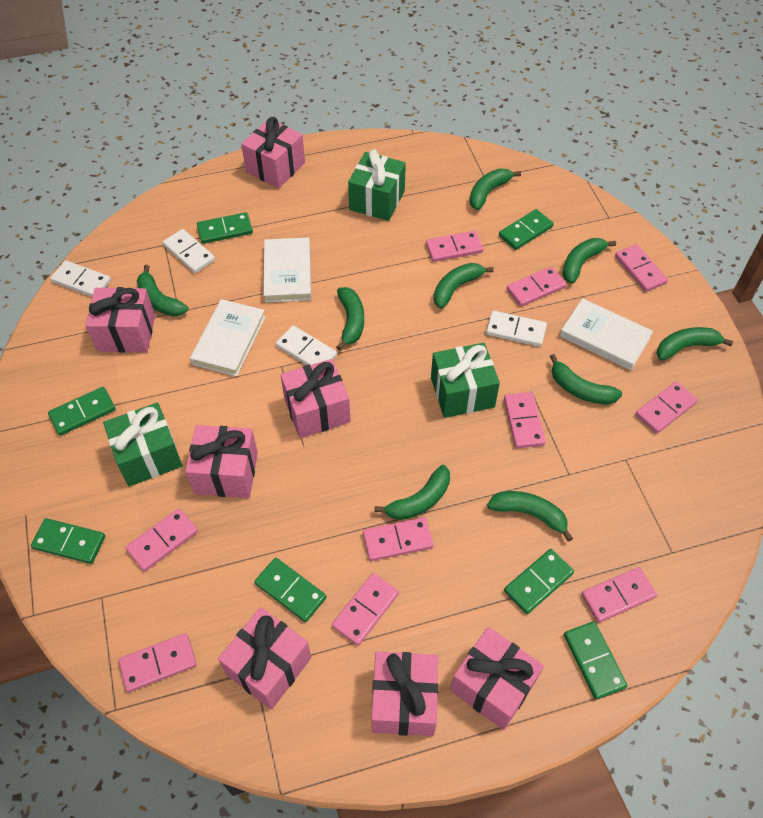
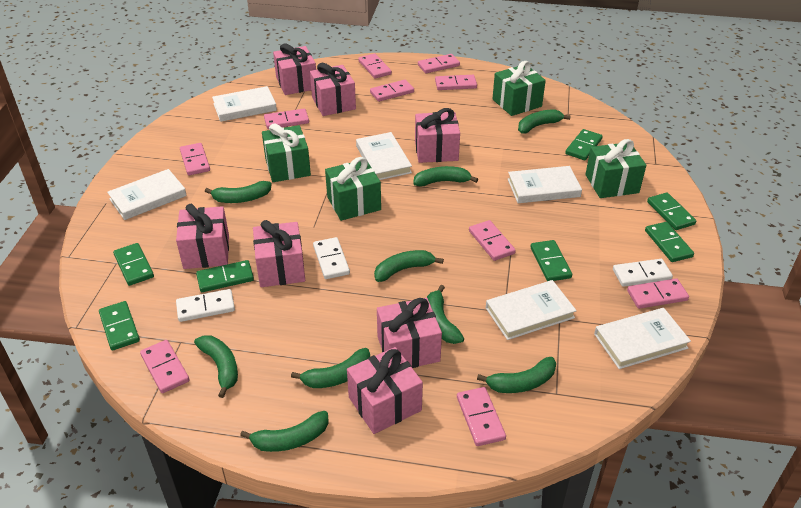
green gift: [103,403,182,487] [348,149,406,221] [431,343,500,418] = 3 -> [262,123,311,182] [325,157,381,221] [492,61,546,116] [585,139,646,198] = 4
white book: [190,299,266,376] [264,237,311,303] [560,298,653,370] = 3 -> [107,169,187,220] [212,86,277,122] [356,132,412,180] [486,280,577,340] [508,166,582,203] [594,308,691,369] = 6
white domino: [50,260,111,297] [163,229,215,273] [276,326,337,365] [486,311,547,347] = 4 -> [176,289,235,322] [313,237,350,279] [613,259,673,287] = 3

